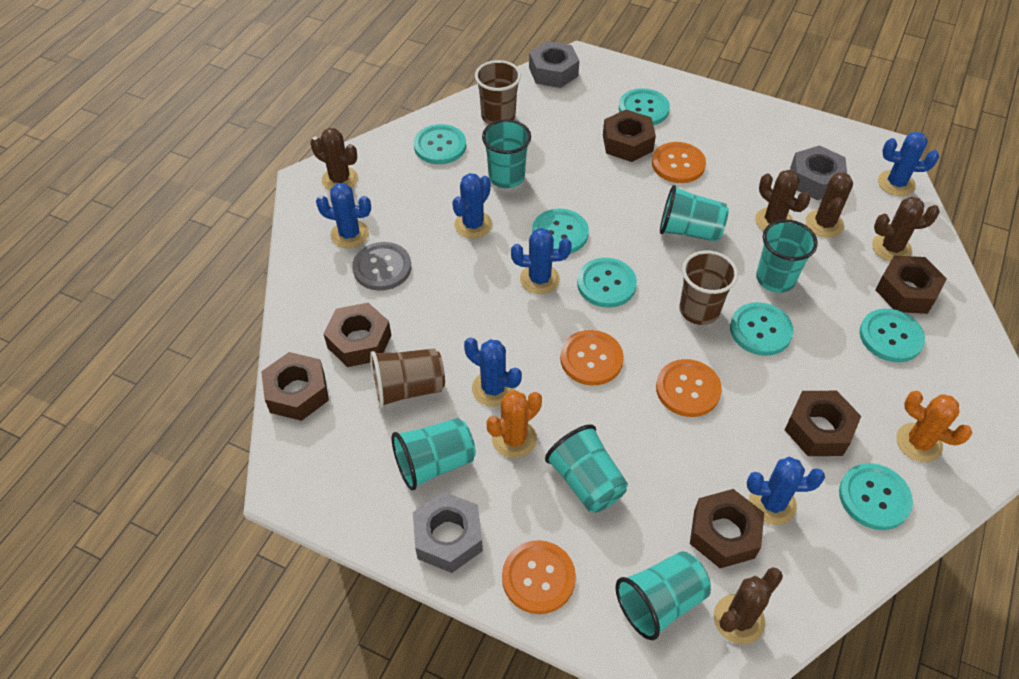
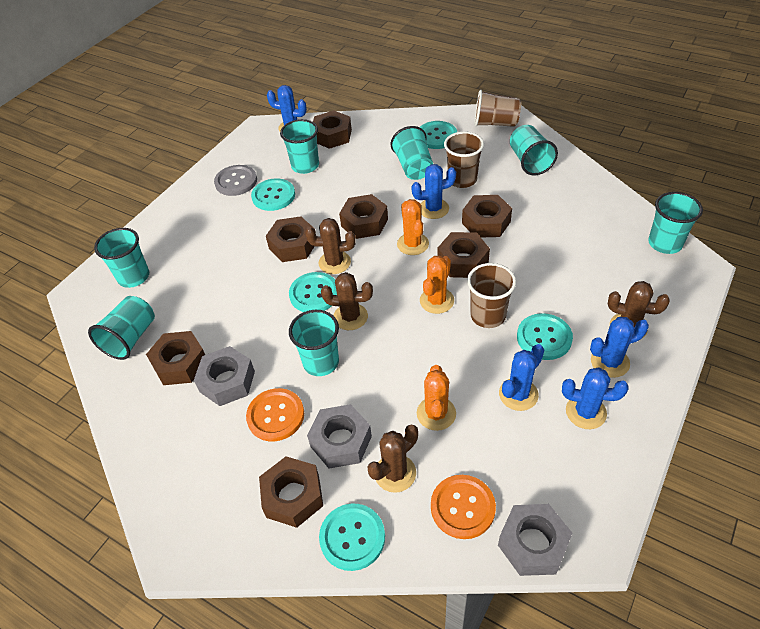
blue cactus: [316,183,371,248] [452,173,492,239] [464,337,522,407] [511,228,572,294] [747,457,825,525] [878,132,939,196] = 6 -> [267,85,307,132] [412,164,456,219] [499,344,544,411] [562,368,628,429] [590,317,649,378] = 5
brown cactus: [311,128,358,191] [714,567,783,645] [755,170,811,231] [806,172,853,238] [872,197,940,262] = 5 -> [305,218,356,274] [321,272,373,330] [368,425,418,493] [608,281,670,340] = 4
brown nut: [261,352,329,421] [324,303,391,367] [603,109,656,162] [690,489,764,568] [785,391,861,456] [875,256,947,314] = 6 -> [146,331,205,385] [259,456,323,528] [266,216,316,262] [313,110,352,149] [339,194,388,239] [438,232,490,278] [462,195,512,238] = 7
orange button: [502,540,576,614] [560,330,624,385] [652,142,706,183] [656,359,722,417] = 4 -> [246,388,304,441] [431,475,496,539] = 2
orange cactus: [486,390,542,458] [896,391,972,462] = 2 -> [397,199,429,255] [417,365,456,431] [420,256,454,314] = 3
turquoise button: [414,124,466,164] [532,209,589,253] [577,258,637,308] [619,88,670,125] [730,302,794,356] [839,463,913,530] [859,309,925,362] = 7 -> [251,178,295,211] [289,272,337,312] [319,503,385,571] [420,121,457,149] [517,313,573,360] = 5
turquoise cup: [392,418,476,491] [482,119,531,188] [545,424,628,513] [615,551,711,640] [660,185,729,242] [756,220,818,293] = 6 -> [88,296,155,360] [94,228,149,288] [280,119,319,174] [289,310,339,376] [391,126,433,180] [510,125,558,175] [648,192,703,254] = 7

